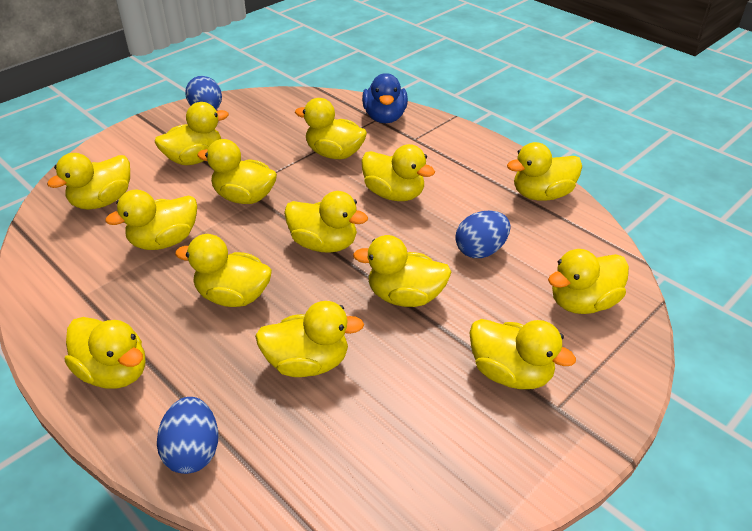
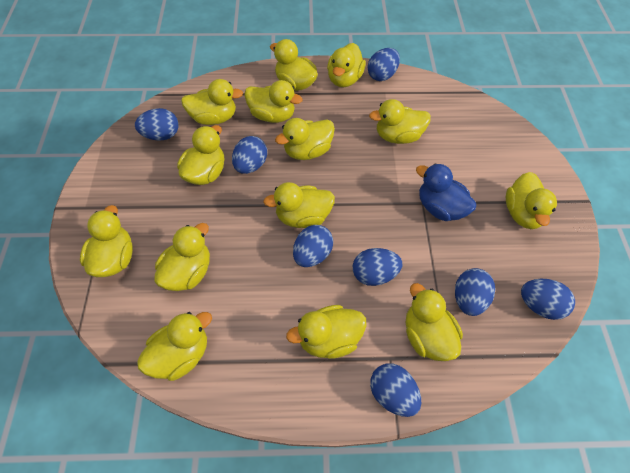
blue egg: [157,397,219,474] [185,76,222,109] [455,210,511,258] = 3 -> [135,108,179,141] [232,136,267,174] [293,225,333,267] [353,248,402,286] [368,48,400,81] [370,364,421,417] [455,268,495,316] [521,279,575,320] = 8

